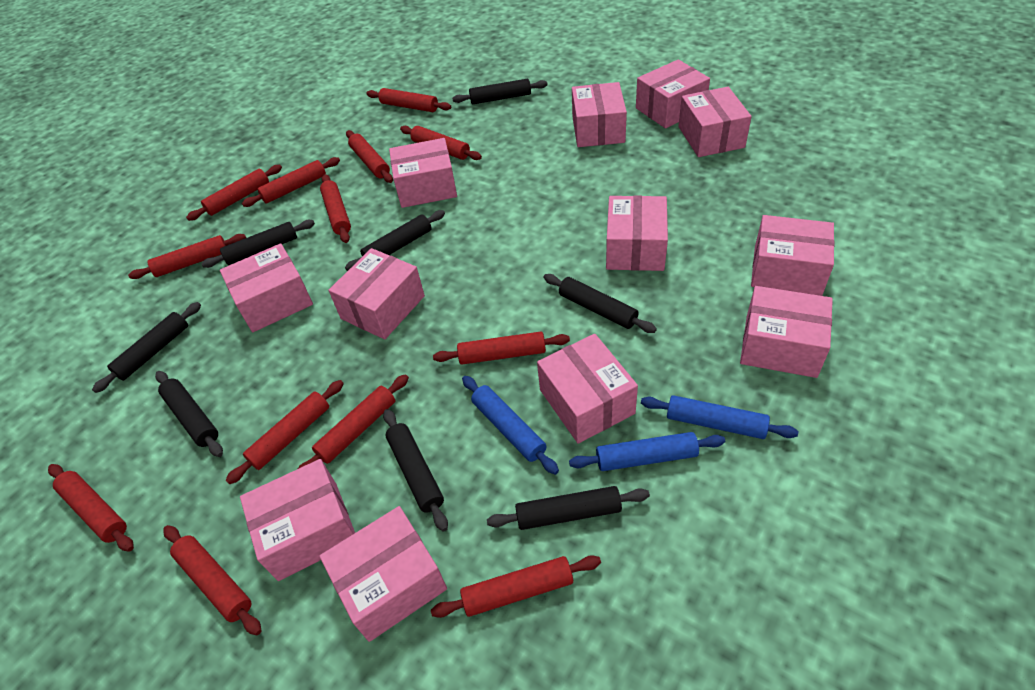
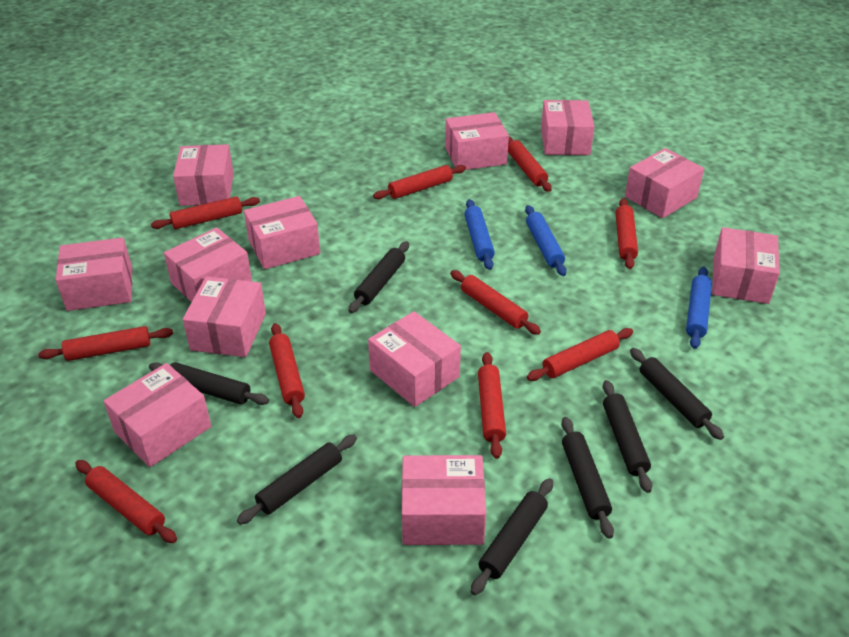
black rolling pin: [92,302,201,393] [155,371,223,457] [201,220,315,268] [345,210,445,271] [383,409,448,532] [452,79,548,104] [487,486,650,530] [544,274,657,333] = 8 -> [149,362,269,405] [237,435,357,525] [349,241,409,313] [471,478,553,595] [561,417,614,539] [603,380,652,493] [630,348,724,440] = 7
red rolling pin: [48,464,134,552] [128,234,246,279] [163,525,262,635] [186,165,282,221] [226,380,344,484] [242,157,340,207] [298,374,409,469] [320,174,351,243] [346,130,393,183] [366,88,451,112] [400,126,482,160] [431,555,601,618] [433,331,570,365] = 13 -> [38,326,173,361] [75,460,177,543] [151,196,260,229] [269,323,305,418] [373,165,466,199] [450,270,541,335] [478,352,506,459] [508,136,552,192] [527,328,633,381] [616,198,638,269] = 10

